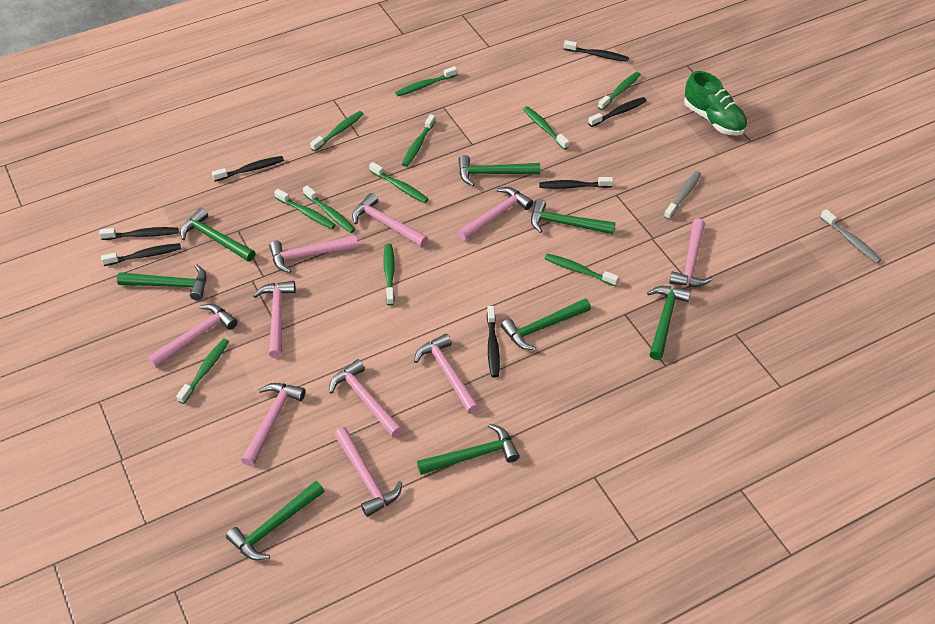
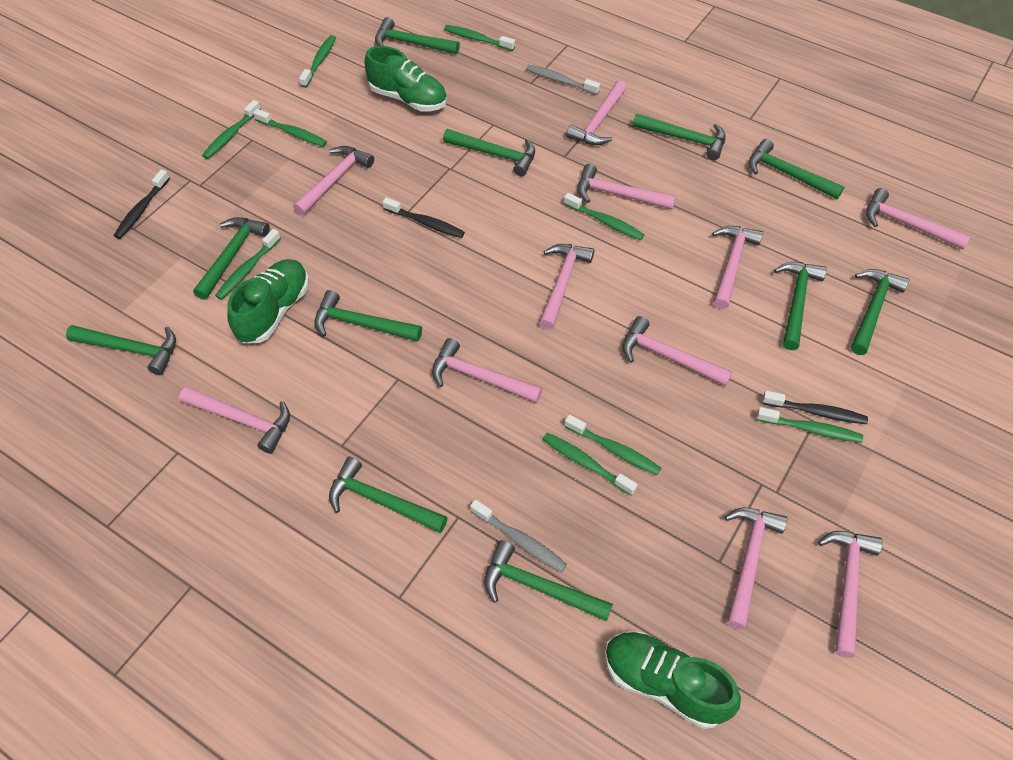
black toothbrush: [99,227,178,240] [101,243,181,266] [212,156,284,182] [487,306,500,378] [539,177,613,189] [564,40,629,62] [588,97,646,127] = 7 -> [114,170,170,239] [382,197,465,238] [762,391,868,424] = 3
green hammer: [117,264,207,300] [180,208,256,262] [226,481,324,560] [417,424,520,475] [458,155,540,186] [501,298,591,350] [531,199,616,234] [647,286,691,360] = 8 -> [66,325,176,375] [193,217,270,300] [315,290,422,341] [329,457,448,533] [375,17,460,54] [443,129,535,176] [484,540,613,621] [632,114,726,160] [749,139,844,199] [774,262,827,350] [851,269,909,355] = 11
green shoe: [684,71,747,135] = 1 -> [227,259,309,343] [364,46,447,111] [605,631,741,729] = 3
green toothbrush: [176,338,229,404] [274,189,336,229] [303,185,356,233] [310,111,364,151] [369,162,429,203] [383,244,395,306] [395,66,457,96] [402,114,436,167] [523,106,569,150] [544,254,619,286] [598,72,641,110] = 11 -> [202,100,261,159] [215,229,281,300] [253,109,327,147] [299,35,336,88] [444,25,515,51] [542,432,638,496] [564,193,645,240] [564,415,661,475] [756,407,863,443] = 9
pink hammer: [148,304,237,368] [241,383,305,466] [253,281,296,358] [269,235,358,273] [329,359,403,437] [334,427,402,517] [352,193,428,247] [414,333,480,414] [457,187,533,241] [669,218,713,287] = 10 -> [179,387,290,454] [293,146,374,216] [432,338,543,403] [539,244,594,330] [566,80,627,145] [578,164,676,209] [622,316,733,386] [712,226,763,309] [725,507,787,630] [818,531,882,658] [866,188,971,249] = 11

